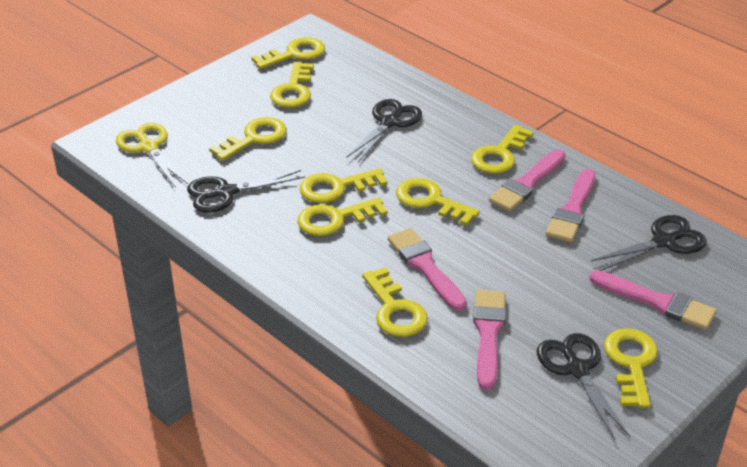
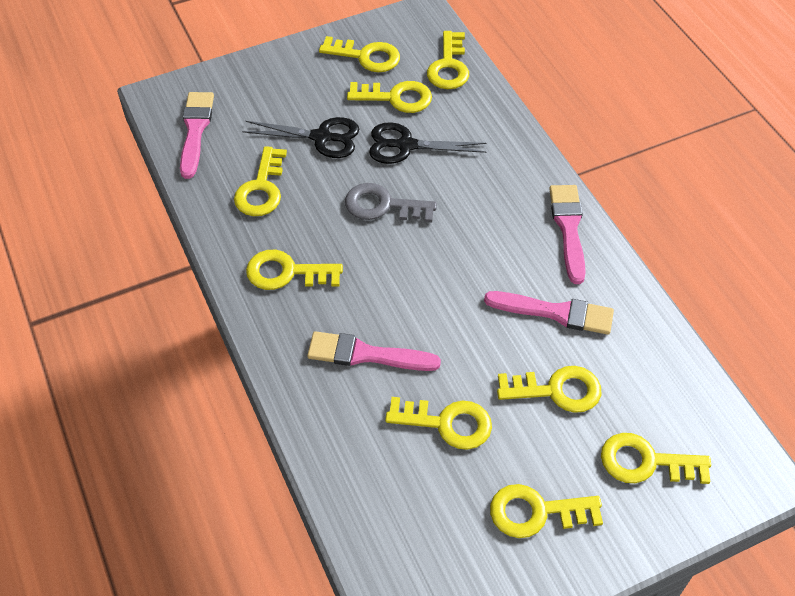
black scissors: [187,170,305,213] [346,99,422,162] [537,333,630,440] [591,215,707,271] = 4 -> [243,117,359,158] [369,123,486,164] = 2
grey key: none = 0 -> [345,183,437,222] = 1
pink brush: [388,228,467,311] [473,290,506,390] [489,149,566,212] [546,168,596,242] [589,270,717,330] = 5 -> [180,92,214,179] [307,331,441,371] [484,291,614,335] [549,185,586,284] = 4
yellow scissors: [116,123,188,188] = 1 -> none = 0

